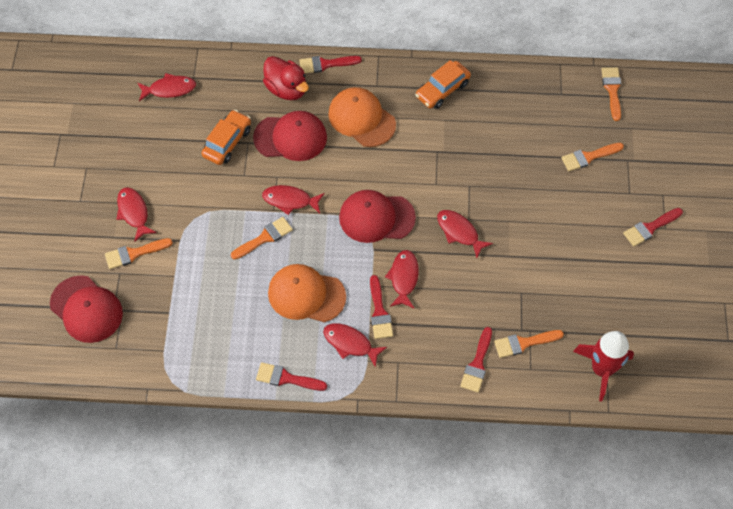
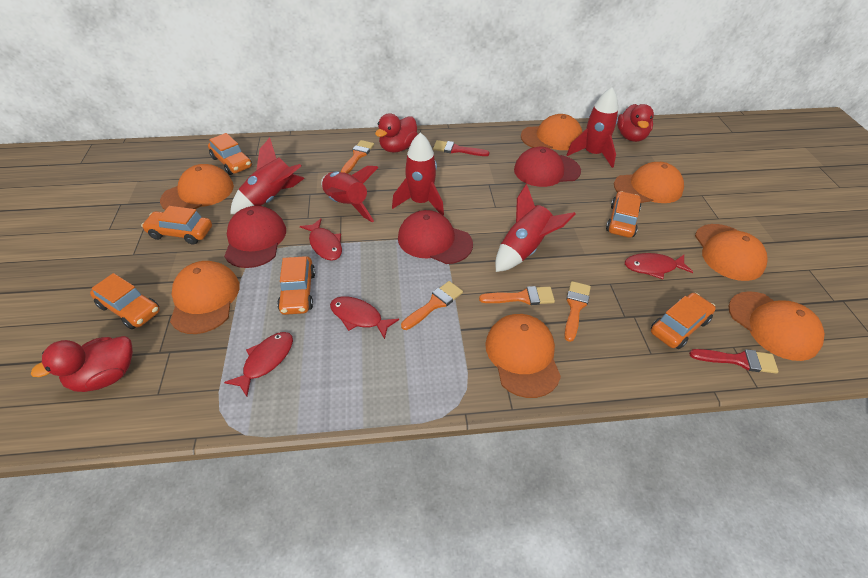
orange brush: [105,238,173,269] [231,217,293,259] [494,330,564,358] [561,143,624,171] [601,67,621,121] = 5 -> [341,140,374,174] [401,281,463,330] [479,286,555,305] [564,281,591,342] = 4
orange cap: [268,264,346,322] [328,87,396,147] = 2 -> [160,164,234,210] [170,261,239,334] [485,314,561,398] [521,114,583,150] [614,162,684,203] [695,224,768,281] [729,291,825,361] = 7
orange car: [201,110,251,165] [415,60,471,109] = 2 -> [90,273,160,329] [141,206,212,245] [208,133,252,175] [277,256,315,315] [606,191,641,238] [651,293,716,349] = 6
red brush: [256,362,327,391] [299,56,362,73] [370,275,393,339] [460,327,492,393] [623,208,683,247] = 5 -> [433,140,490,156] [689,349,779,374] = 2
red duck: [263,56,309,100] = 1 -> [31,336,133,392] [375,113,418,152] [617,104,654,142] = 3
red fish: [116,187,157,242] [138,73,196,101] [262,185,324,215] [323,323,387,367] [385,250,419,308] [437,210,493,258] = 6 -> [224,332,293,396] [300,219,342,261] [330,296,399,339] [625,253,693,279] = 4
red rocket: [573,331,634,401] = 1 -> [230,138,305,214] [321,166,379,222] [392,132,444,216] [495,184,576,272] [567,87,618,168] = 5

